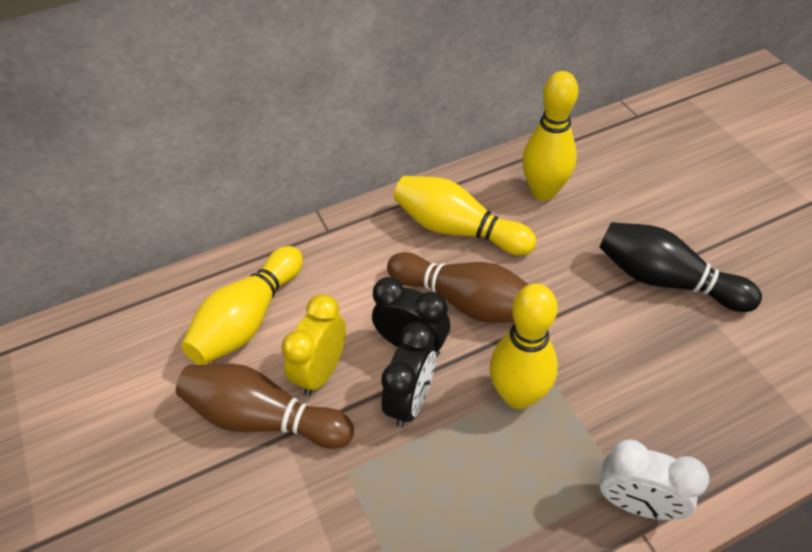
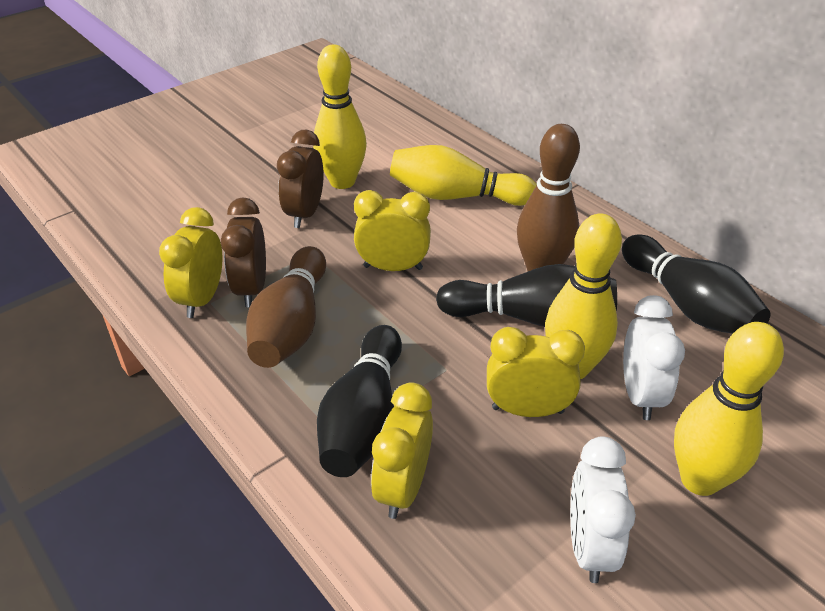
black bowling pin: [599,222,762,312] = 1 -> [317,325,402,477] [436,264,617,327] [622,234,770,334] = 3
black clock: [372,277,450,356] [381,322,436,427] = 2 -> none = 0
brown clock: none = 0 -> [221,197,266,307] [277,129,324,228] = 2
white clock: [599,439,709,520] = 1 -> [570,437,636,583] [623,295,685,420] = 2
yellow clock: [281,294,346,396] = 1 -> [159,207,223,318] [354,190,431,271] [371,382,433,519] [487,327,585,417] = 4

